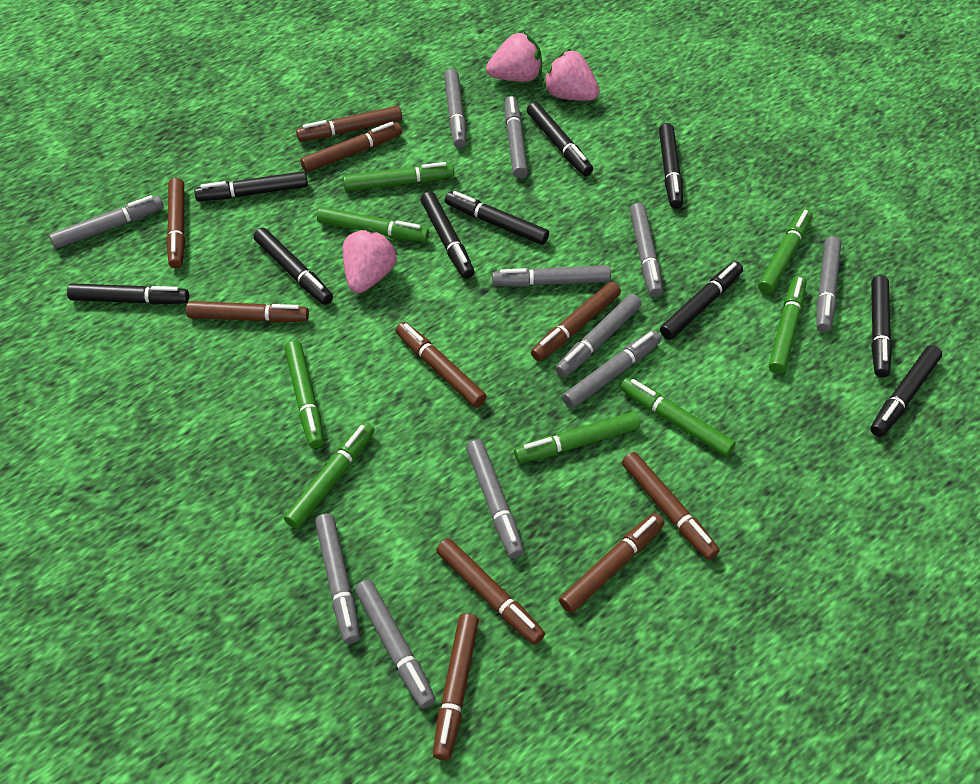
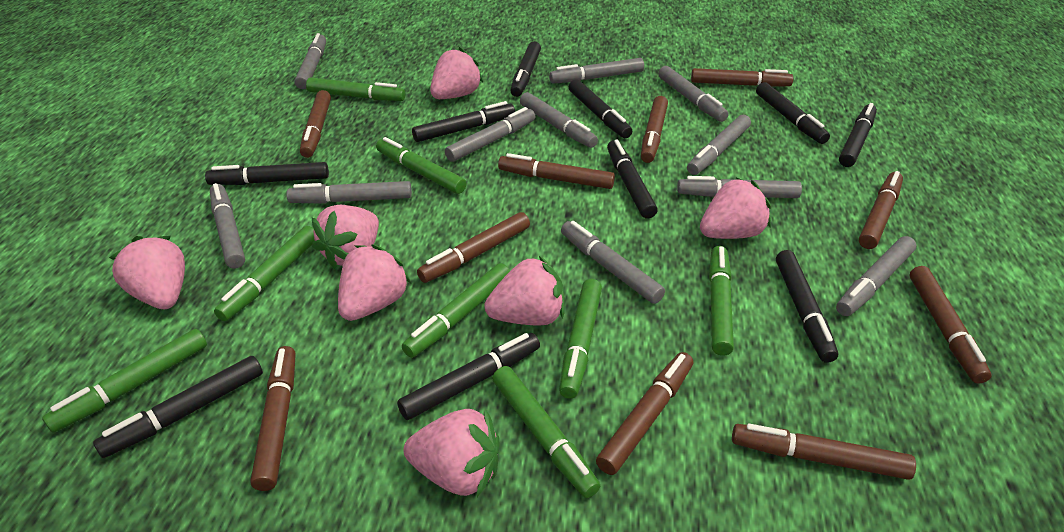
pink strawberry: [342,229,398,293] [486,32,542,82] [543,49,600,101] = 3 -> [109,236,185,309] [312,205,379,269] [338,244,411,321] [404,409,500,497] [430,47,483,99] [484,256,565,326] [700,178,771,239] = 7

